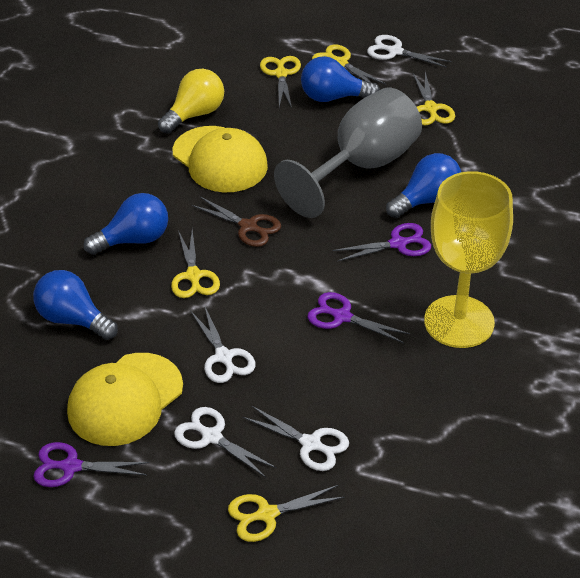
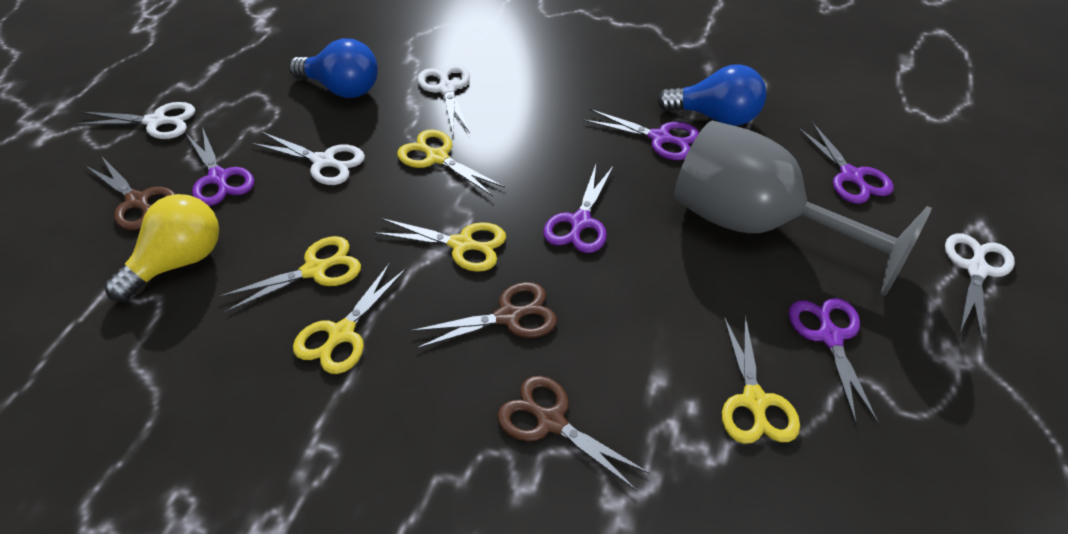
blue light bulb: [33,270,118,340] [84,193,168,255] [301,56,380,102] [386,153,461,218] = 4 -> [289,38,378,98] [657,64,766,126] = 2
brown scissors: [192,197,281,247] = 1 -> [86,157,175,230] [410,282,557,349] [497,376,650,491] = 3
purple scissors: [33,442,149,487] [307,292,410,343] [333,223,431,261] = 3 -> [186,127,254,206] [543,165,613,253] [583,109,699,160] [789,298,878,423] [797,122,894,204] = 5
yellow cap: [67,353,183,446] [173,126,268,192] = 2 -> none = 0
yellow goblet: [424,171,513,348] = 1 -> none = 0

